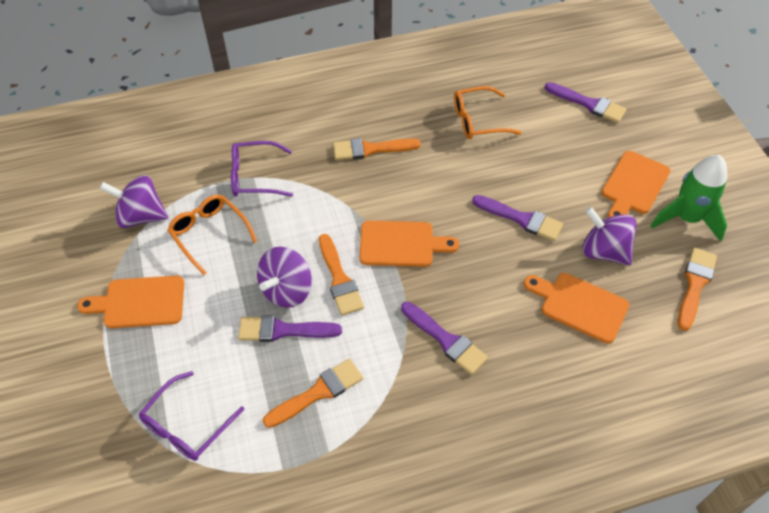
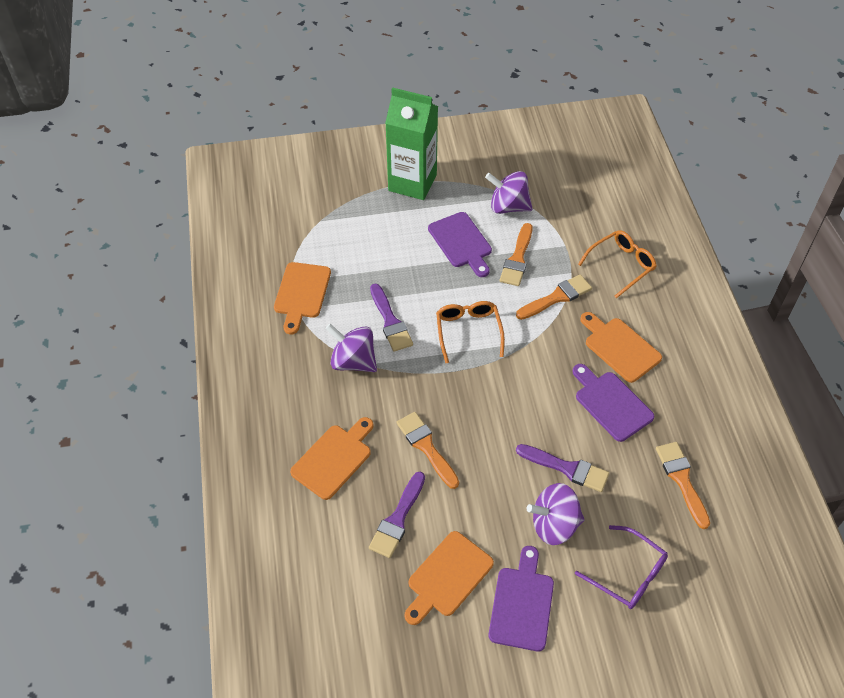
green carton: none = 0 -> [385,87,438,200] = 1
green rocket: [651,155,727,242] = 1 -> none = 0
purple brush: [238,316,342,342] [401,302,488,375] [472,195,563,241] [545,82,627,123] = 4 -> [369,472,425,558] [370,284,413,352] [516,444,609,492] = 3
purple cutting board: none = 0 -> [428,212,492,277] [489,546,554,651] [572,364,654,442] = 3
purple glasses: [139,371,244,461] [231,141,293,197] = 2 -> [575,525,668,609] = 1

